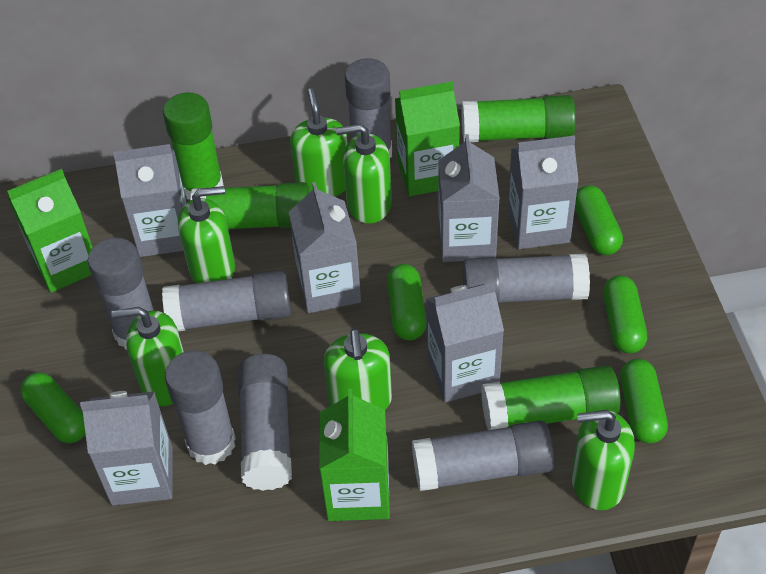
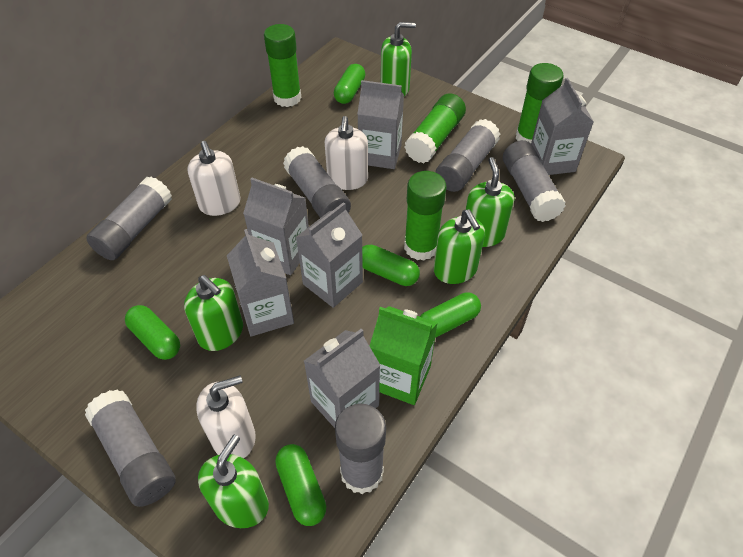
green carton: [7,169,93,293] [319,389,390,521] [395,81,460,196] = 3 -> [370,306,437,405] = 1
green soap dispenser: [111,307,184,406] [178,186,235,283] [290,88,348,197] [324,329,392,410] [336,124,392,224] [571,410,635,510] = 6 -> [184,275,243,351] [198,435,269,528] [381,22,416,96] [434,210,485,284] [466,157,514,247] = 5
grey glue stick: [88,238,154,350] [162,270,291,331] [165,350,236,465] [238,354,292,491] [345,58,392,158] [412,420,554,491] [463,254,590,303] = 7 -> [85,389,175,507] [86,177,172,260] [283,146,351,218] [335,404,386,494] [436,119,500,192] [503,140,566,222] = 6
white soap dispenser: none = 0 -> [187,141,241,216] [196,375,256,458] [325,116,368,190] = 3

